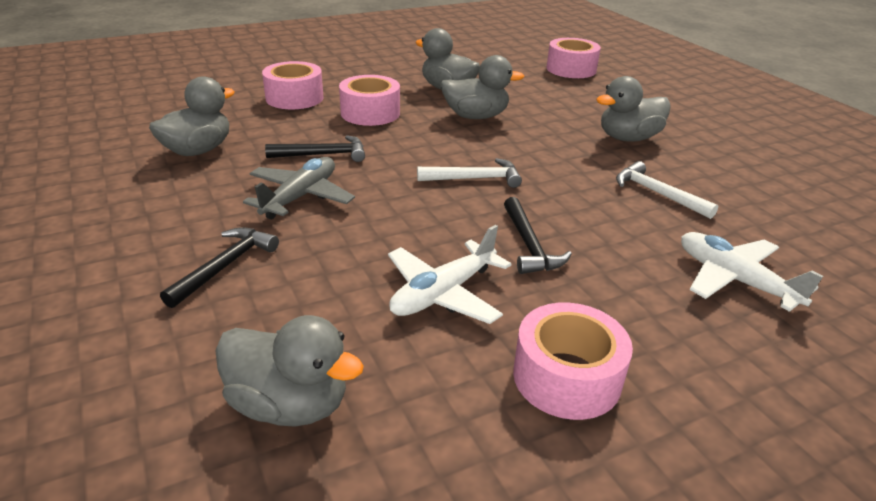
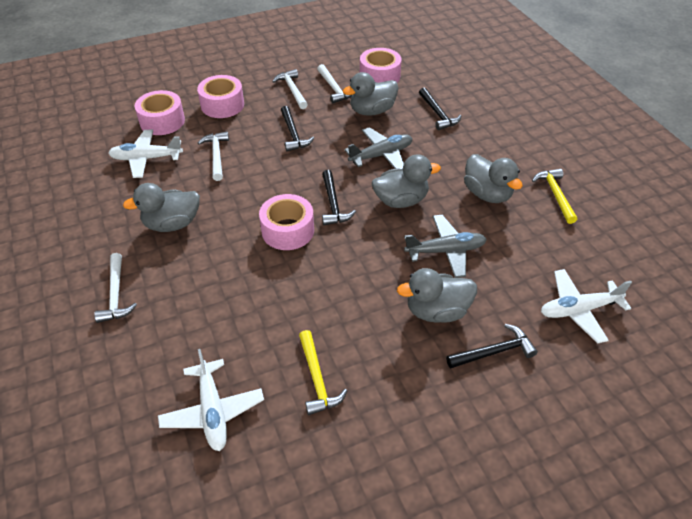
black hammer: [160,227,279,308] [265,135,365,162] [504,197,572,274] = 3 -> [281,106,314,151] [322,170,356,225] [419,87,461,130] [446,324,538,368] = 4
grey plane: [243,157,355,219] = 1 -> [344,127,412,170] [404,214,487,278] = 2
white hammer: [417,158,522,188] [616,161,718,219] = 2 -> [94,253,137,323] [198,132,229,181] [272,69,308,109] [317,64,352,103] = 4
white plane: [388,225,511,324] [681,232,823,312] = 2 -> [108,130,183,178] [158,349,264,451] [541,269,632,344] = 3
yellow hammer: none = 0 -> [299,330,347,415] [532,169,577,224] = 2

